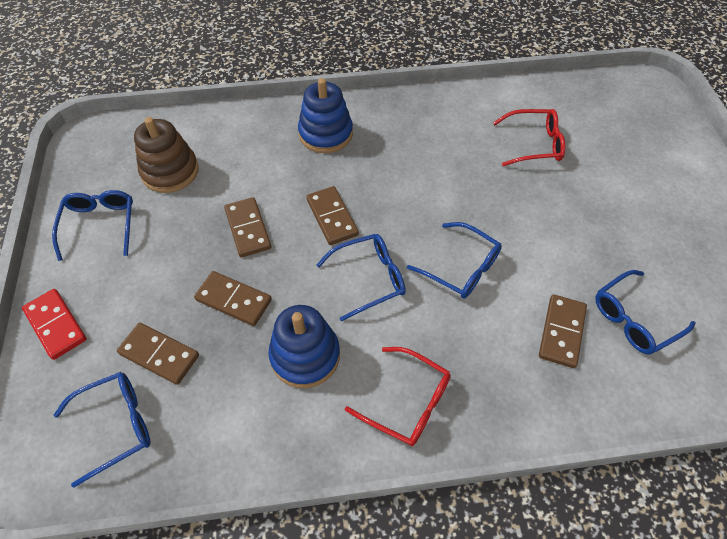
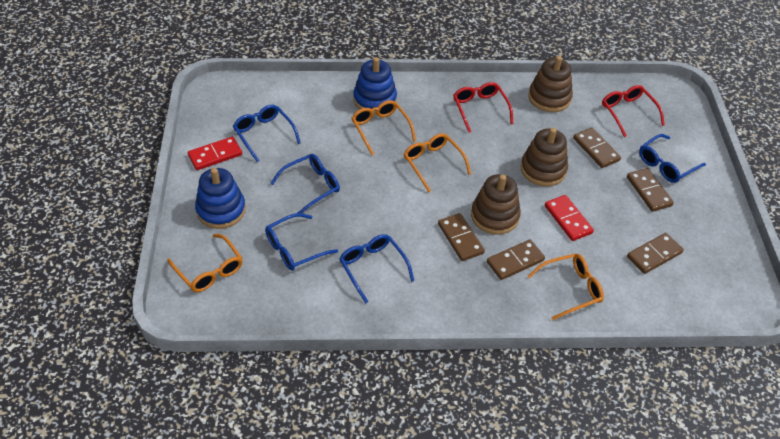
brown stacking toy: [134,117,199,193] = 1 -> [471,174,521,235] [521,128,568,186] [528,56,573,112] = 3
orange glasses: none = 0 -> [167,234,243,292] [352,100,416,155] [404,133,471,192] [528,254,604,320] = 4
red domino: [22,289,87,360] = 1 -> [188,136,242,170] [545,195,594,241] = 2

